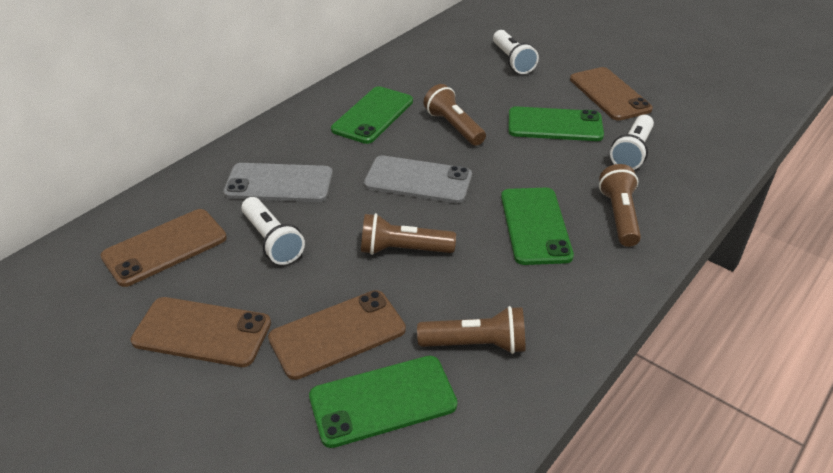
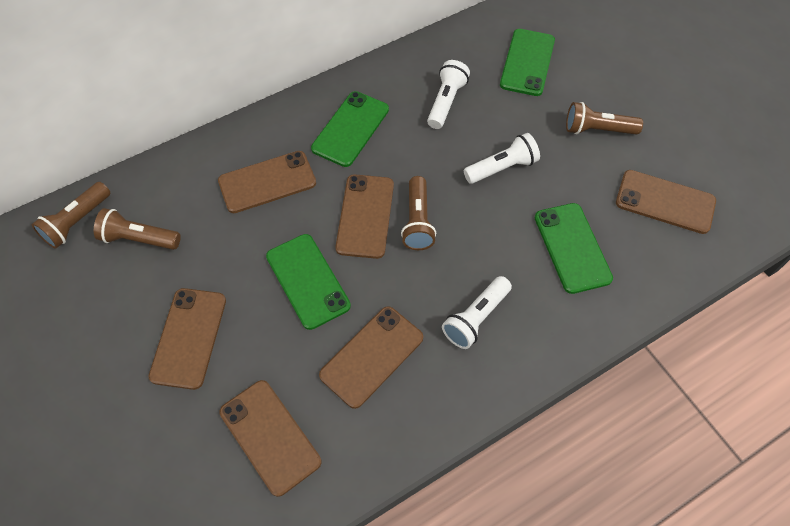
brown phone: [100,209,227,287] [131,297,271,367] [268,290,406,380] [570,67,653,121] = 4 -> [149,288,226,390] [218,151,316,213] [219,380,322,497] [319,306,423,409] [335,174,394,259] [616,170,716,234] = 6
grey phone: [223,163,333,202] [364,155,472,203] = 2 -> none = 0

